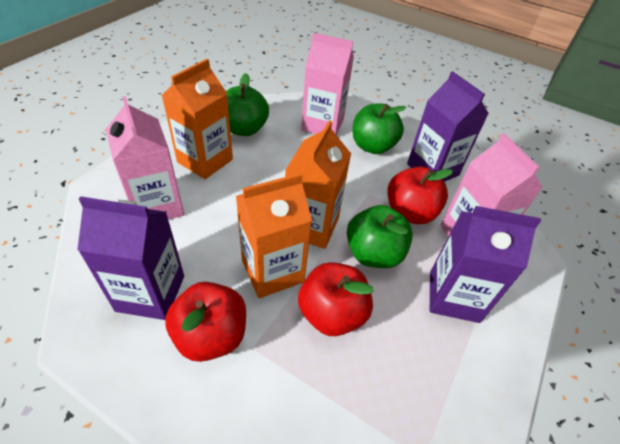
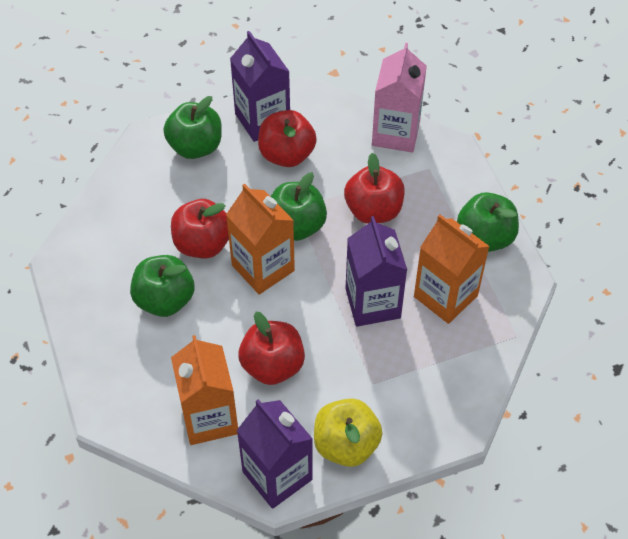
green apple: [226,73,269,136] [347,205,413,268] [352,103,407,154] = 3 -> [130,255,194,317] [163,96,222,159] [271,172,327,241] [457,192,519,252] = 4
pink carton: [106,96,184,220] [301,33,354,135] [441,133,542,236] = 3 -> [372,43,427,153] = 1
red apple: [165,282,246,362] [298,262,373,336] [387,167,453,224] = 3 -> [171,199,229,258] [238,312,305,385] [258,110,317,167] [344,153,405,224] = 4
yellow apple: none = 0 -> [314,398,383,467] = 1

